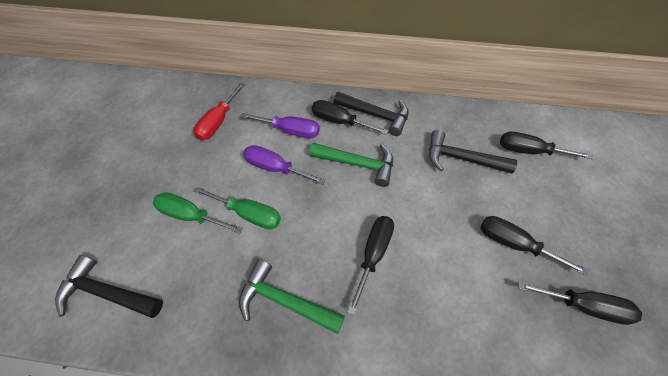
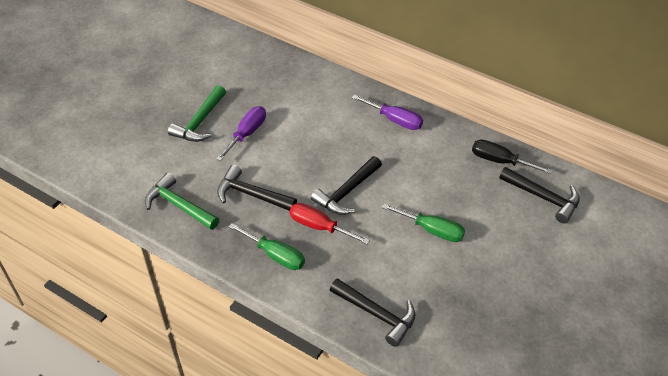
black hammer: [55,255,163,318] [334,92,409,136] [429,130,517,174] = 3 -> [217,165,297,211] [311,156,382,215] [330,278,416,347] [499,167,580,223] = 4
black screwdriver: [312,100,389,135] [347,216,394,315] [481,216,588,276] [500,132,593,159] [518,281,642,325] = 5 -> [472,139,553,174] = 1

